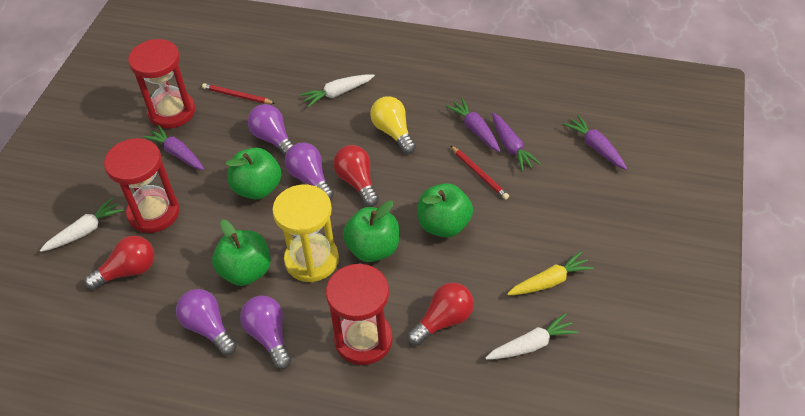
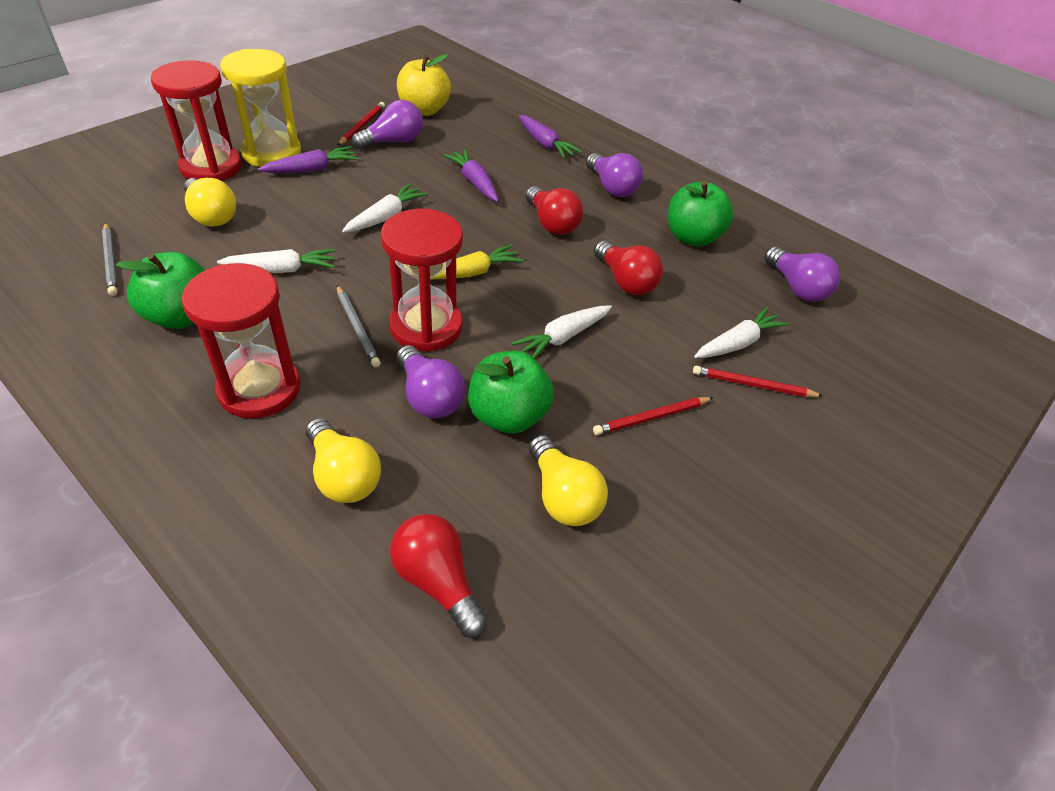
green apple: [212,220,271,286] [226,147,282,199] [343,201,399,262] [418,183,473,238] = 4 -> [116,252,205,329] [468,351,554,434] [668,181,734,247] = 3
grey pencil: none = 0 -> [102,223,117,296] [337,285,381,367] = 2
purple carrot: [143,125,204,170] [446,98,500,152] [492,113,541,172] [563,115,627,170] = 4 -> [258,146,358,173] [444,149,499,202] [519,115,582,159] = 3
red pencil: [202,83,275,104] [450,145,509,200] = 2 -> [337,102,385,146] [593,397,714,435] [693,366,823,397] = 3
white carrot: [40,198,124,252] [300,74,375,107] [485,313,578,360] = 3 -> [217,249,335,273] [342,183,428,233] [511,305,612,359] [694,307,789,358] = 4
yellow apple: none = 0 -> [397,54,451,116] = 1
yellow light bulb: [370,96,416,154] = 1 -> [184,178,236,226] [306,418,381,503] [529,435,608,526] = 3

